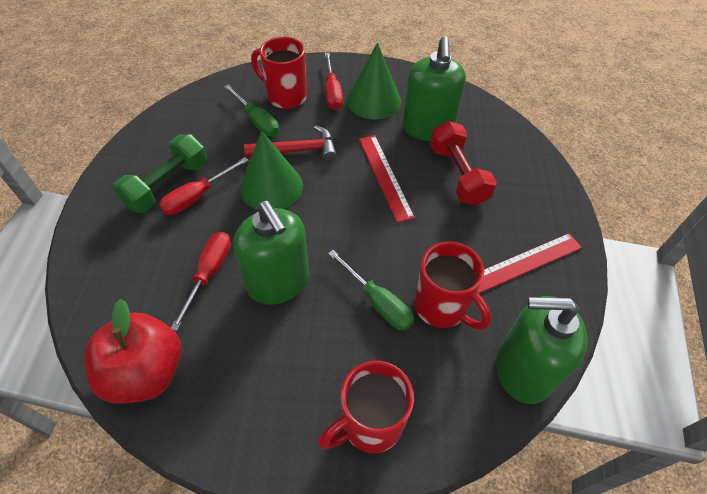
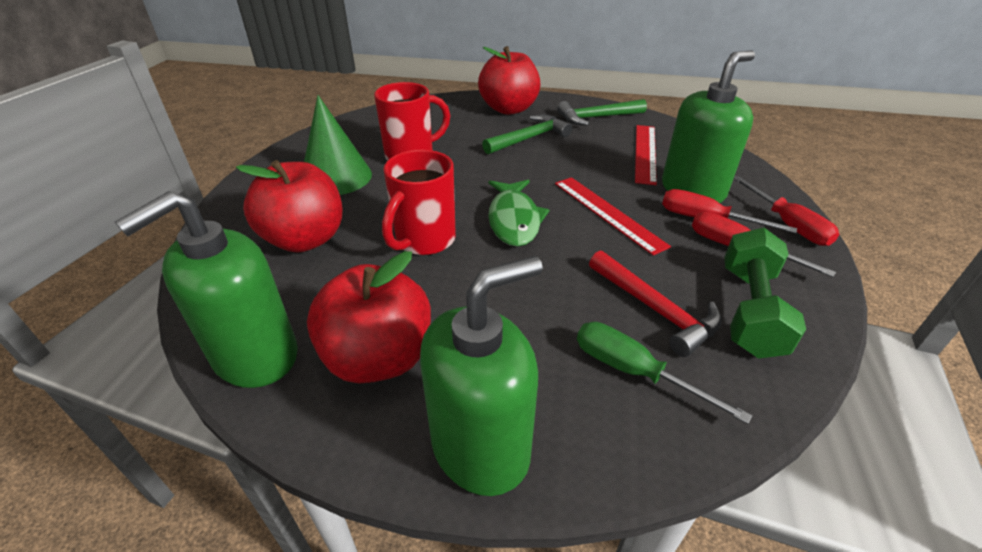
green cone: [240,131,303,210] [347,43,401,119] = 2 -> [304,95,372,195] = 1
green fish: none = 0 -> [488,180,549,247] = 1
green hammer: none = 0 -> [482,115,572,154] [557,99,647,126] = 2
green screwdriver: [224,84,279,137] [328,250,414,331] = 2 -> [577,322,752,424] = 1
red apple: [84,299,181,404] = 1 -> [236,160,342,253] [307,251,431,384] [478,46,541,115] = 3
red dumbbell: [430,121,497,206] = 1 -> none = 0
red mug: [251,37,307,109] [318,361,414,453] [414,241,491,329] = 3 -> [374,82,450,161] [382,150,456,255] = 2

